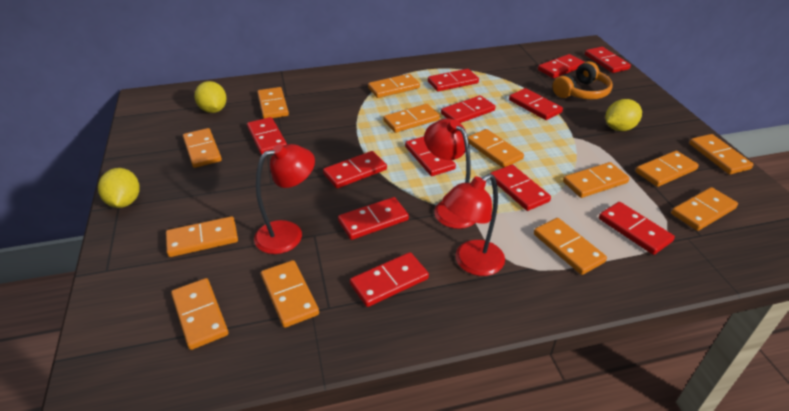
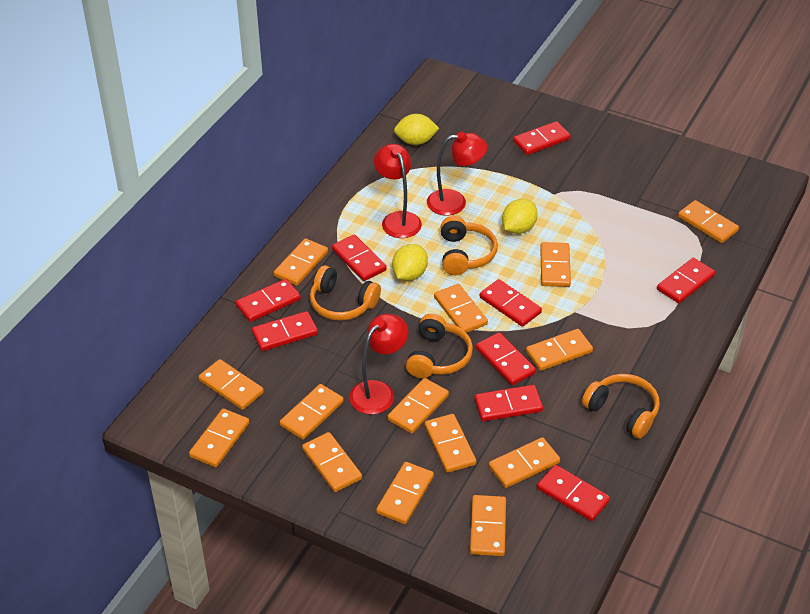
orange domino: [166,216,238,257] [171,278,228,350] [183,128,222,168] [257,87,289,119] [261,260,319,328] [368,74,420,98] [383,104,440,133] [468,129,524,168] [534,218,607,275] [563,162,629,198] [635,151,699,187] [671,187,738,231] [689,134,754,174] = 13 -> [189,409,249,467] [199,359,264,410] [274,238,328,286] [280,384,344,440] [302,432,362,492] [376,462,434,524] [387,378,449,434] [425,414,476,473] [434,284,488,333] [470,495,506,556] [489,437,560,488] [526,329,593,371] [540,242,571,287] [678,200,739,243] = 14
orange headphones: [553,61,613,100] = 1 -> [310,265,381,321] [406,314,473,378] [441,216,498,275] [582,374,660,439] = 4
red domino: [247,117,287,155] [323,151,387,188] [338,197,409,240] [350,252,429,307] [405,136,456,176] [428,69,479,92] [441,95,495,123] [490,165,551,211] [509,88,563,120] [538,54,585,78] [585,47,631,73] [599,202,675,255] = 12 -> [236,279,301,322] [252,311,318,351] [332,235,387,281] [474,385,543,421] [476,332,536,385] [480,279,542,327] [513,121,571,155] [537,465,610,521] [657,258,715,303] = 9

